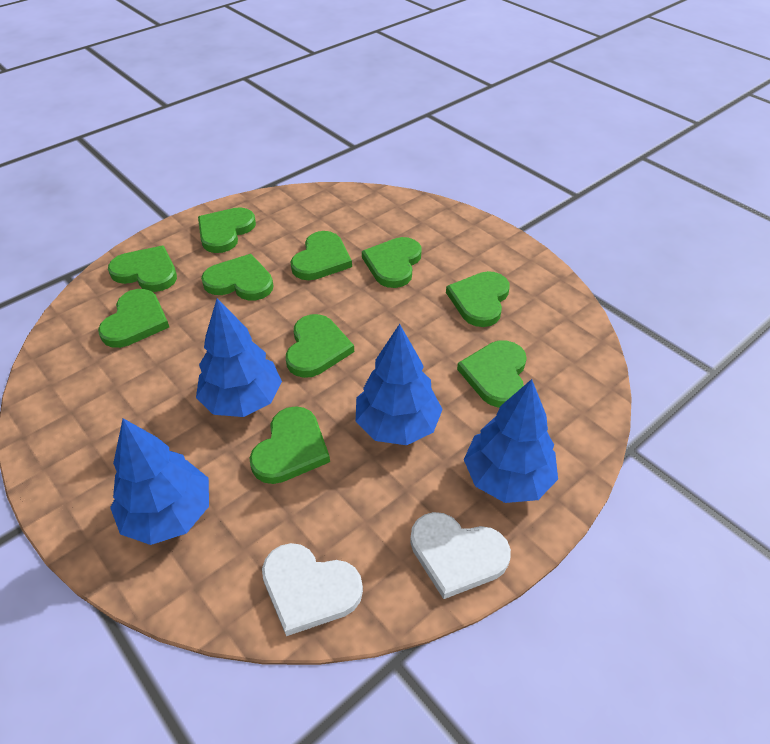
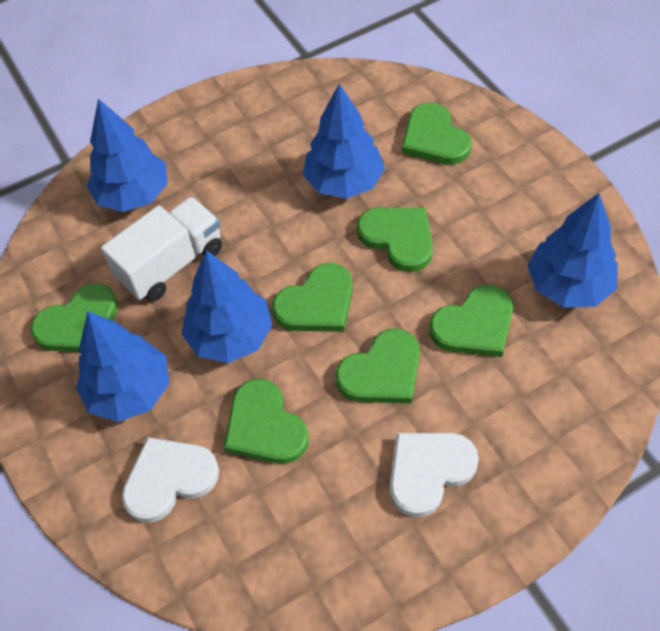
blue tree: [110,418,209,545] [196,298,282,417] [356,324,443,445] [464,379,558,503] = 4 -> [76,311,169,422] [87,99,168,212] [182,250,273,363] [303,84,385,199] [527,193,618,307] = 5
green heart: [98,289,169,348] [108,246,177,292] [198,207,256,253] [201,254,274,300] [250,406,330,484] [286,314,354,378] [290,231,352,280] [362,237,422,288] [446,271,510,327] [457,341,527,408] = 10 -> [31,283,118,352] [224,379,309,464] [272,263,353,332] [336,328,420,403] [357,207,433,272] [402,103,472,165] [429,285,513,357] = 7
white truck: none = 0 -> [101,197,222,302] = 1

